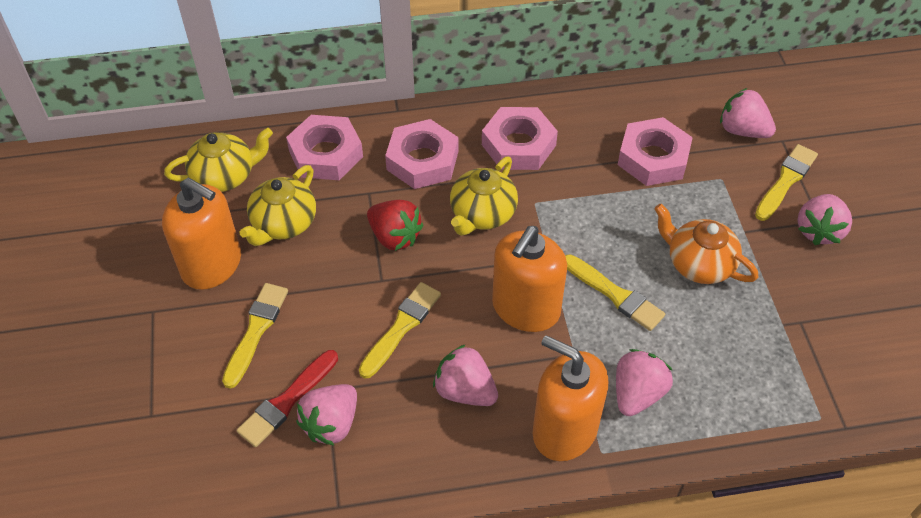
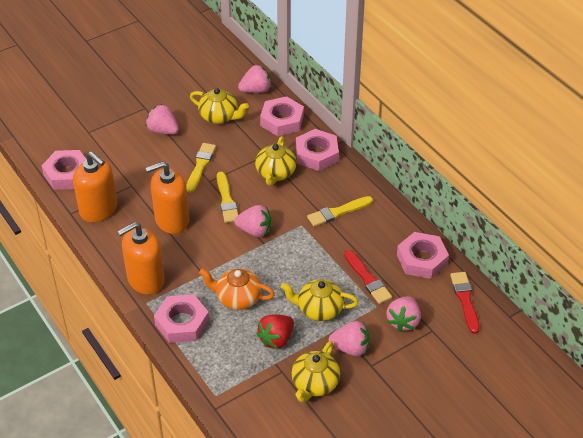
pink nut: [286,115,363,180] [385,119,458,189] [482,107,558,170] [618,117,693,186] = 4 -> [41,150,87,190] [154,294,209,343] [260,96,304,136] [296,129,339,171] [397,232,449,279] = 5
red brush: [237,350,338,447] = 1 -> [344,250,392,304] [450,272,480,334] = 2
yellow brush: [222,283,288,389] [359,282,441,379] [565,254,665,331] [755,144,818,221] = 4 -> [186,143,216,193] [217,172,238,223] [307,196,373,227] = 3
yellow teapot: [164,128,273,192] [240,165,316,246] [450,156,518,236] = 3 -> [190,88,249,124] [255,136,296,186] [281,279,359,321] [291,341,340,402] = 4

